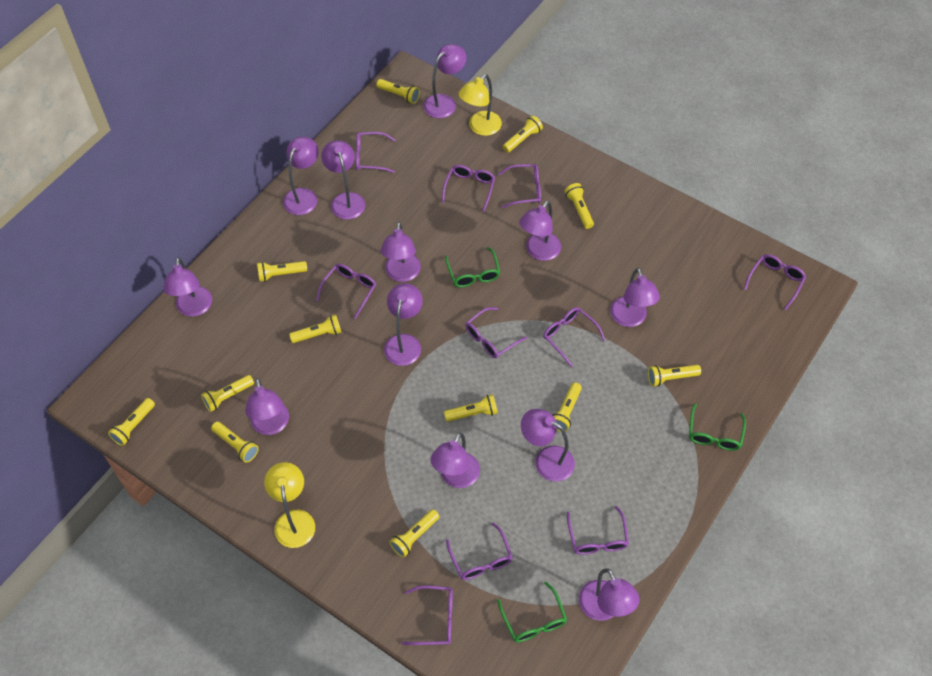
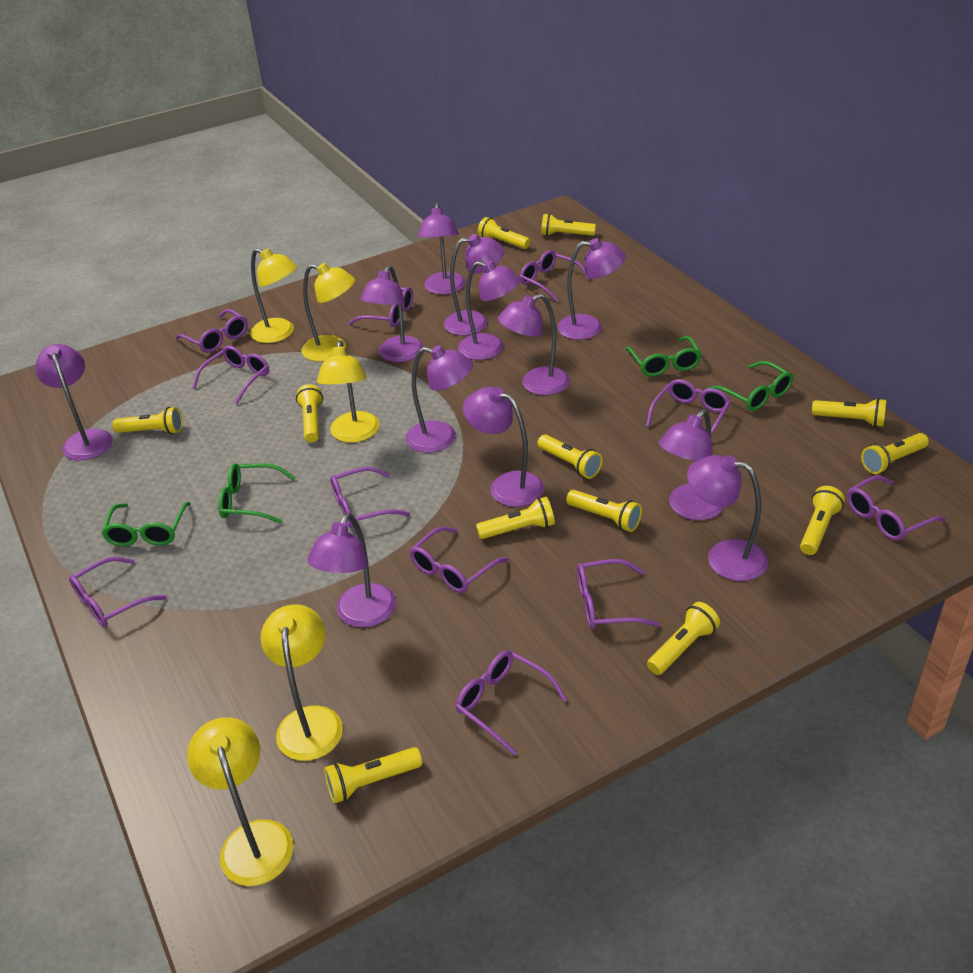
green glasses: [445,247,500,287] [497,582,567,643] [689,403,746,451] = 3 -> [101,502,191,546] [218,463,296,524] [625,336,702,376] [707,361,793,411] = 4
purple glasses: [316,264,376,319] [355,132,396,173] [402,585,453,645] [442,165,495,212] [446,522,513,580] [465,307,527,358] [498,164,541,208] [543,307,605,367] [567,506,629,555] [744,254,806,310] = 10 -> [69,557,167,627] [175,309,248,353] [192,346,269,404] [330,467,410,528] [348,287,413,327] [410,527,509,593] [456,650,567,755] [520,250,591,302] [577,559,660,630] [646,379,731,436] [847,475,946,541] = 11
yellow lamp: [264,462,315,548] [459,74,502,136] = 2 -> [187,717,294,886] [250,248,297,343] [261,605,343,761] [301,263,355,362] [317,340,380,443] = 5

